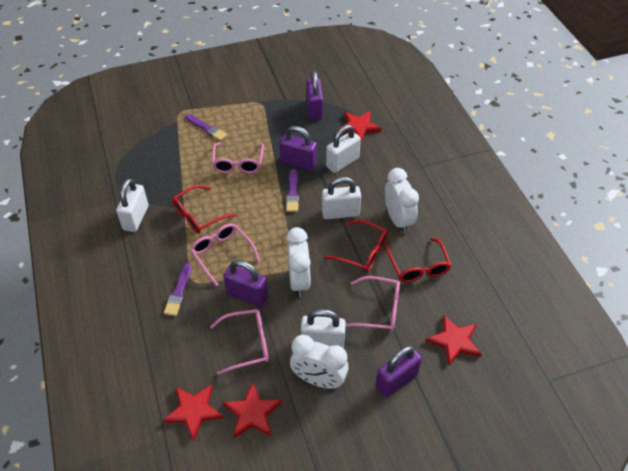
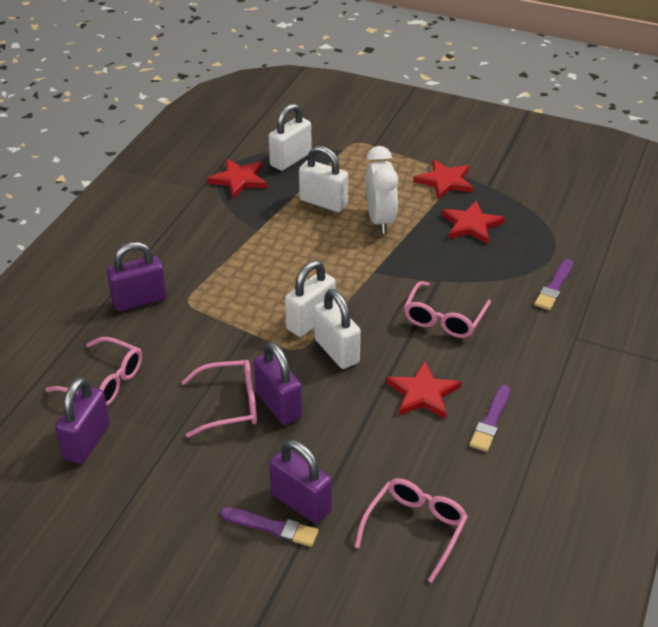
red glasses: [172,185,237,234] [325,220,388,272] [385,237,452,283] = 3 -> none = 0
white clock: [286,227,311,297] [290,335,349,389] [385,168,419,233] = 3 -> [366,146,398,234] = 1

